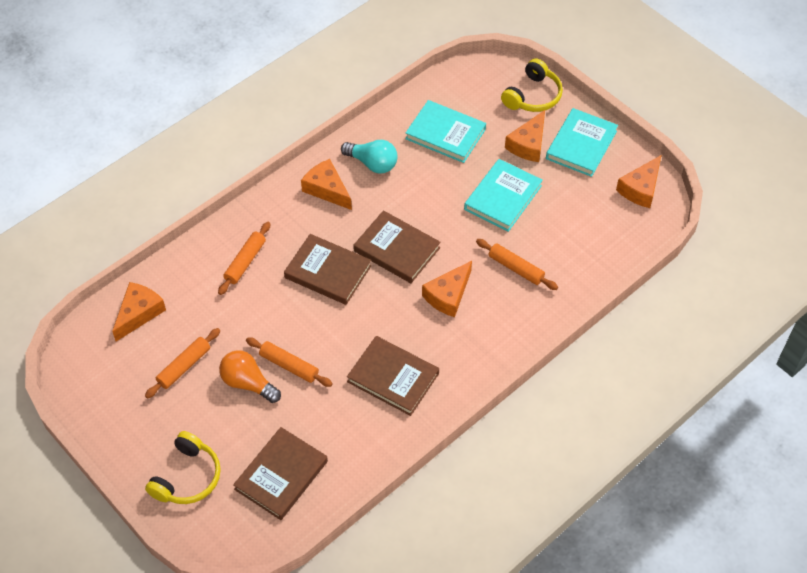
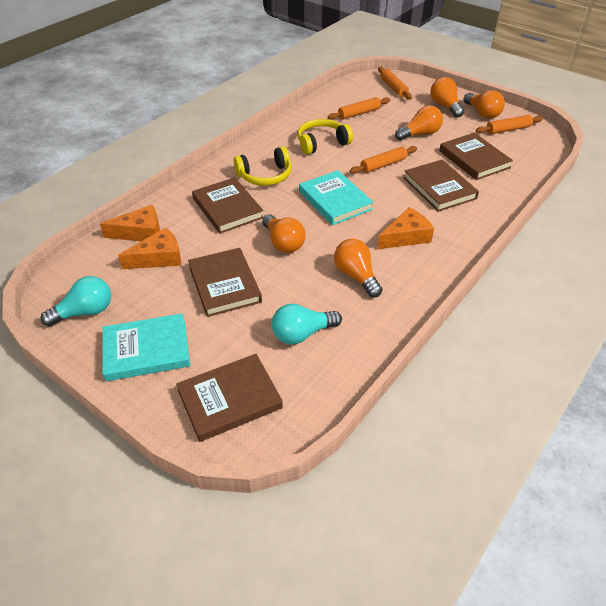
brown book: [233,427,328,520] [284,234,372,305] [347,336,439,416] [353,210,441,283] = 4 -> [176,354,283,442] [188,248,262,317] [192,177,264,234] [404,159,479,212] [439,133,513,180] = 5
orange cheese: [112,282,166,341] [301,159,352,210] [422,261,472,317] [505,110,545,162] [616,155,661,208] = 5 -> [100,205,160,241] [118,228,181,269] [378,207,434,249] = 3
orange light bulb: [219,350,281,403] = 1 -> [262,214,306,253] [334,239,382,298] [395,105,443,140] [430,77,464,117] [464,90,505,119] = 5
turquoise book: [405,100,486,163] [464,159,543,232] [546,108,618,177] = 3 -> [102,313,190,381] [299,170,374,225] = 2
turquoise light bulb: [341,140,398,174] = 1 -> [40,276,111,327] [272,304,342,344] = 2

